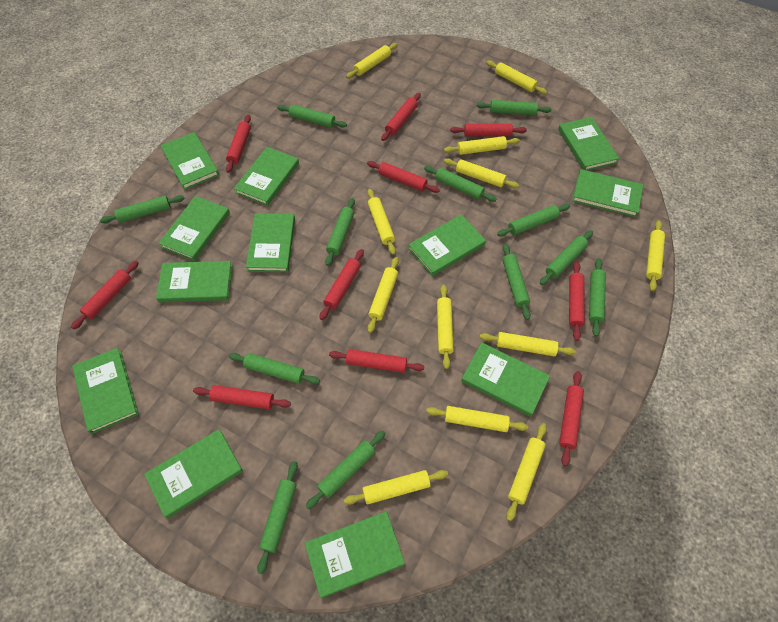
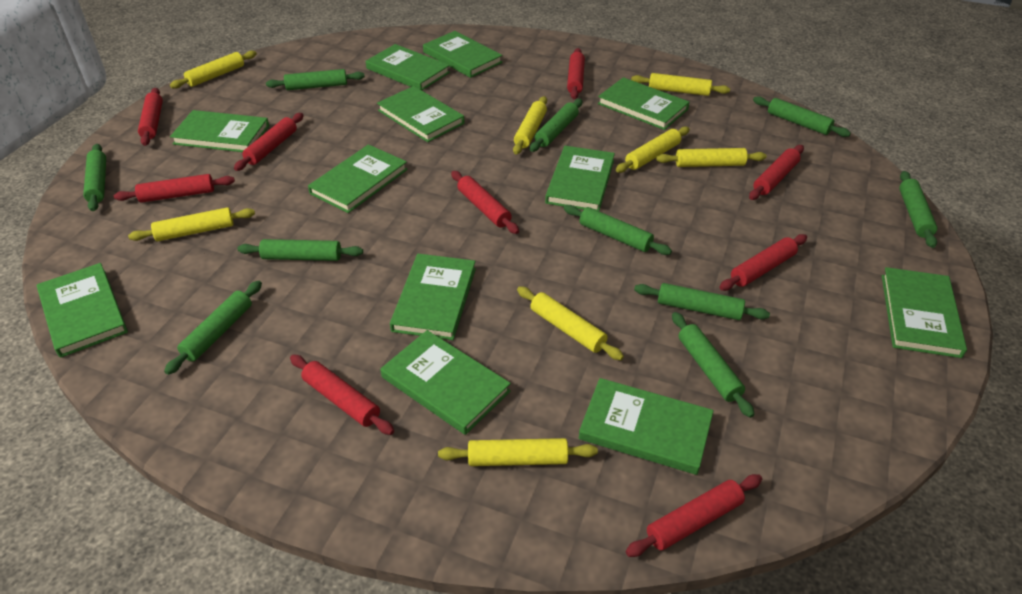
green rolling pin: [100,195,185,223] [229,353,320,384] [257,461,298,574] [277,105,347,128] [306,431,385,509] [325,198,355,266] [424,166,496,202] [477,100,552,115] [497,204,570,237] [502,243,531,320] [540,230,593,285] [589,258,606,337] = 12 -> [83,144,106,211] [164,281,262,375] [237,239,363,261] [266,69,365,90] [530,99,582,152] [564,205,672,255] [634,283,770,320] [672,312,755,418] [753,96,851,137] [899,171,937,248] = 10
red rolling pin: [71,261,139,329] [193,385,291,409] [226,115,251,173] [320,249,364,320] [329,349,425,373] [367,161,440,193] [381,93,421,141] [450,124,527,137] [559,371,584,466] [569,261,585,341] = 10 -> [114,174,235,203] [138,88,163,146] [234,113,304,171] [290,354,394,435] [451,171,519,234] [567,48,585,99] [626,474,762,557] [719,234,807,291] [749,145,804,200] = 9
yellow rolling pin: [344,470,448,505] [346,43,398,79] [367,189,396,255] [367,257,399,333] [426,406,528,432] [437,285,454,369] [444,136,520,155] [444,158,519,189] [480,332,576,356] [486,60,547,95] [506,423,547,521] [646,220,665,291] = 12 -> [128,207,255,241] [170,51,257,89] [438,438,598,466] [513,96,547,155] [517,286,624,360] [616,126,690,173] [631,73,730,96] [656,148,766,167] = 8

